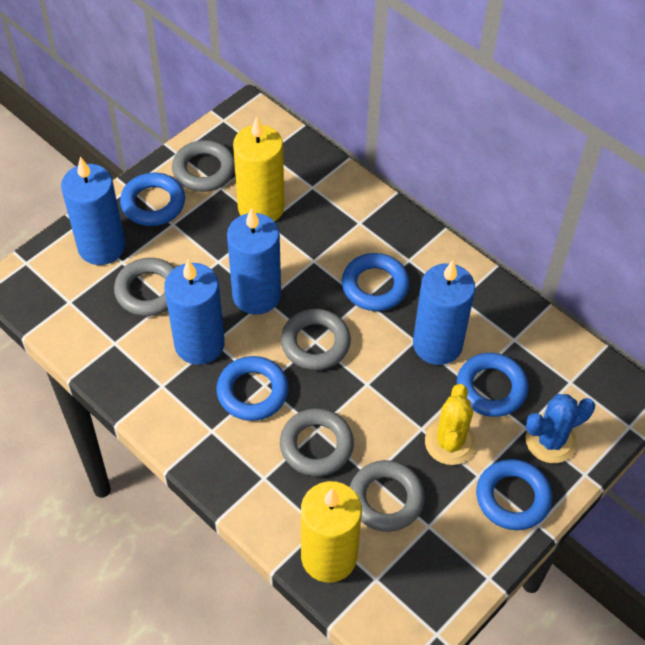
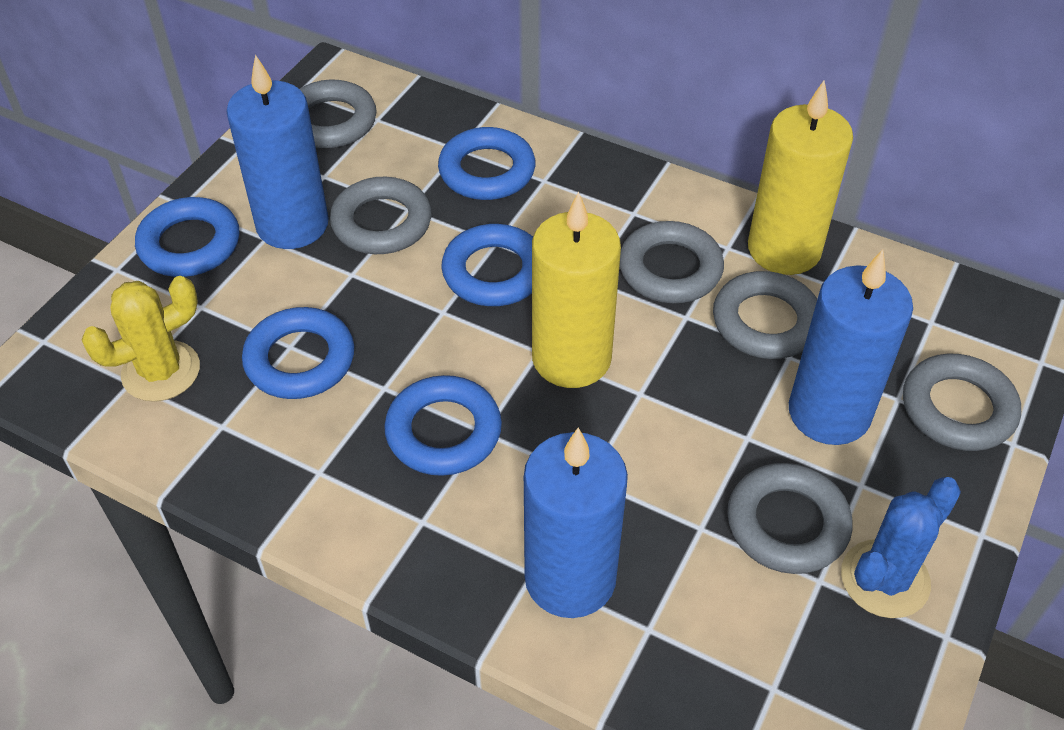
blue candle: [61,157,125,265] [164,260,225,365] [227,208,281,315] [413,260,475,365] = 4 -> [226,54,329,249] [524,428,628,618] [789,249,913,445] = 3
grey ring: [114,258,175,316] [172,140,235,192] [280,408,354,476] [281,309,351,370] [350,460,425,532] = 5 -> [300,80,377,148] [330,177,432,254] [620,221,724,303] [713,271,817,359] [727,463,853,574] [903,354,1021,451] = 6

